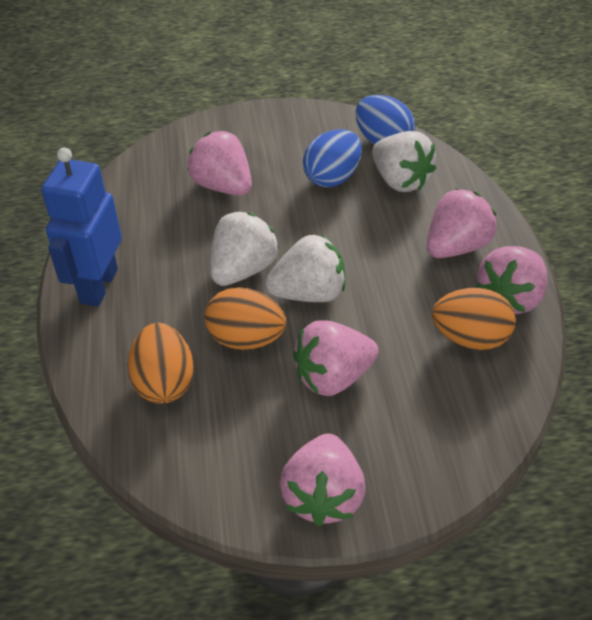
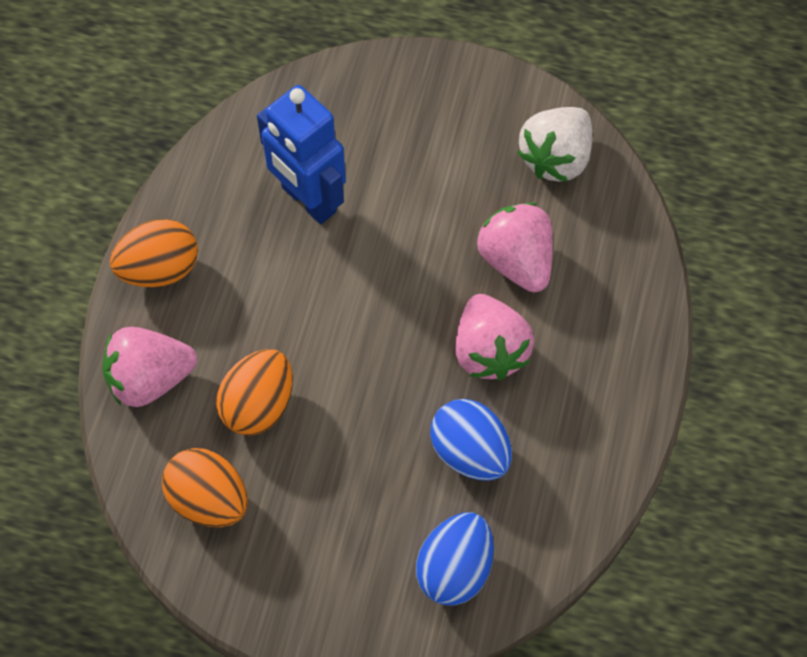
pink strawberry: [187,131,252,196] [280,434,366,526] [293,320,379,396] [427,189,497,258] [476,246,548,314] = 5 -> [102,327,197,407] [455,294,534,380] [477,203,553,292] = 3
white strawberry: [210,212,279,286] [265,234,345,302] [372,131,436,192] = 3 -> [518,107,592,182] = 1

